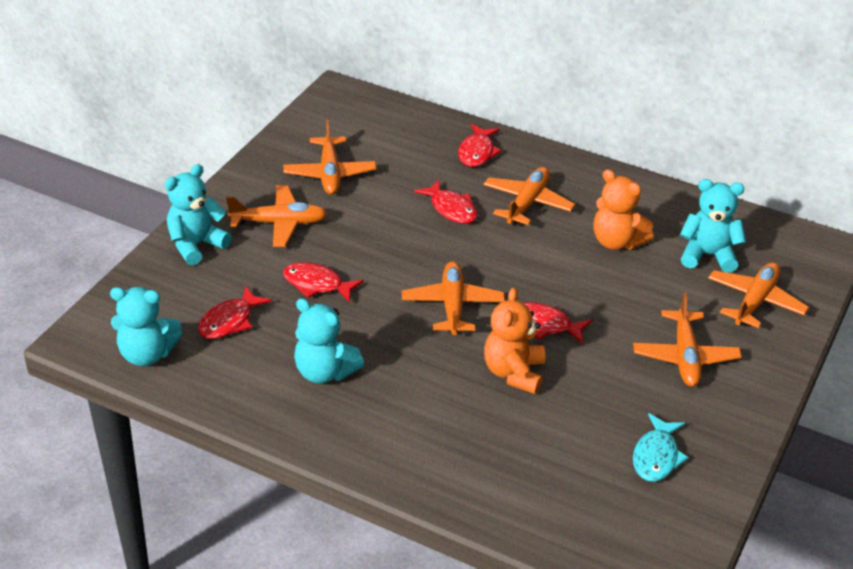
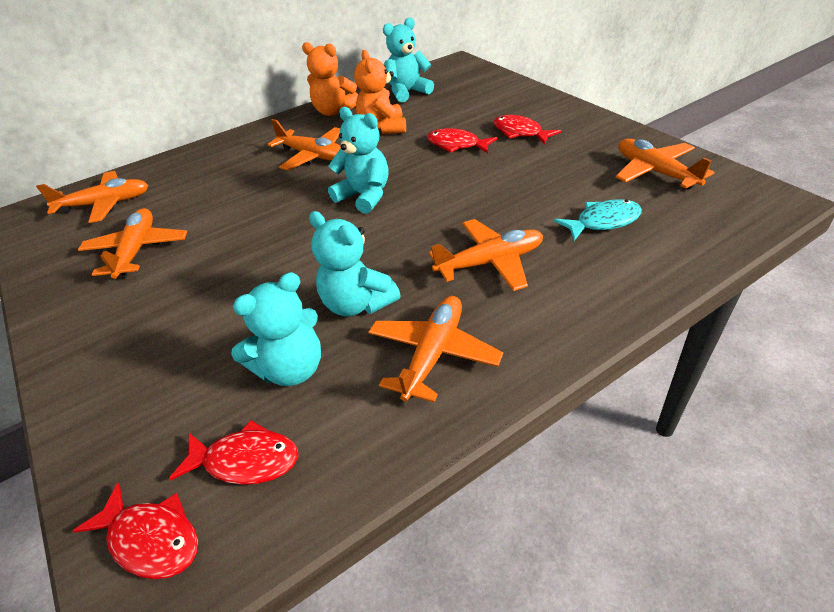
red fish: [198,286,271,339] [283,262,364,303] [414,179,478,224] [458,124,502,167] [523,302,592,344] = 5 -> [73,483,198,579] [169,420,298,485] [427,128,498,153] [493,115,561,144] = 4

